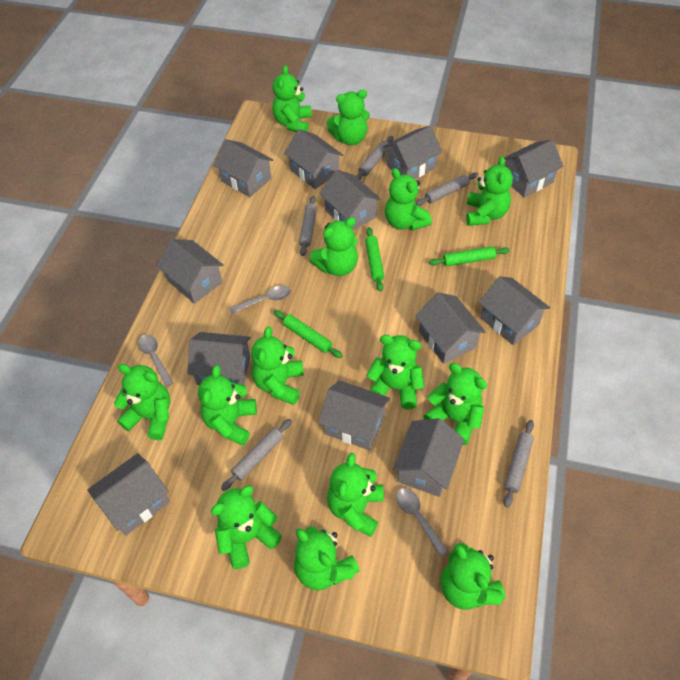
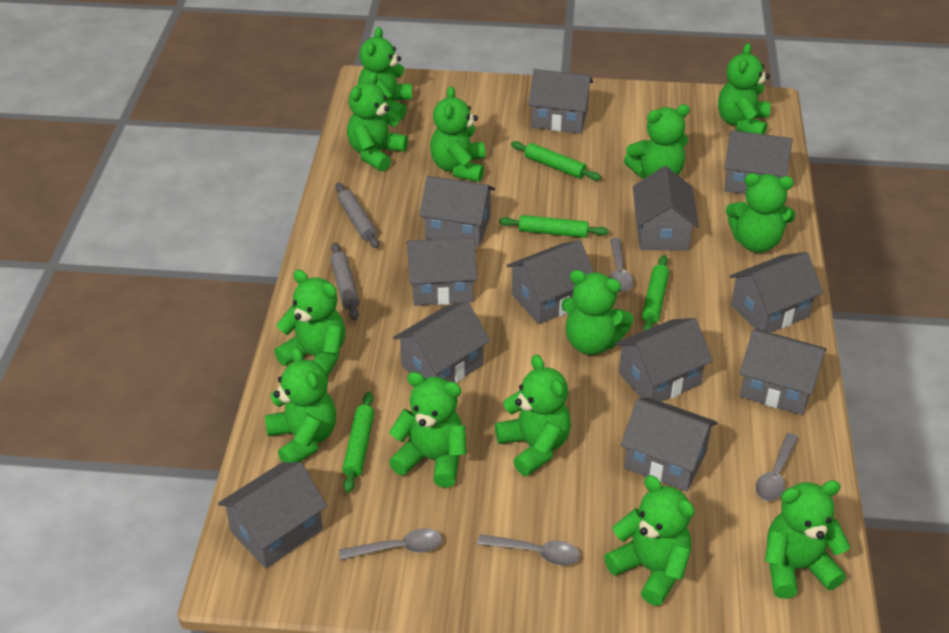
green rolling pin: [274,310,343,358] [365,227,384,292] [429,246,510,266] = 3 -> [342,392,374,493] [499,215,609,238] [511,141,601,181] [642,255,669,331] = 4
green teddy bear: [114,364,170,440] [198,365,257,446] [211,486,282,569] [251,327,304,405] [272,65,312,132] [294,526,360,591] [309,217,358,276] [327,89,370,145] [327,453,384,537] [366,335,424,409] [385,168,432,231] [423,363,487,445] [441,543,505,610] [466,156,513,226] = 14 -> [265,347,336,462] [274,270,345,377] [347,72,408,172] [358,27,412,120] [389,372,467,488] [430,86,486,182] [495,354,571,476] [561,270,634,355] [604,475,695,606] [624,104,690,179] [718,43,771,134] [726,173,795,253] [765,480,850,599] = 13
grey rolling pin: [221,419,292,491] [299,196,317,256] [356,136,393,180] [416,172,479,206] [504,420,534,508] = 5 -> [330,243,360,320] [335,183,379,248] = 2
grey spoon: [138,335,173,387] [230,285,291,314] [396,488,448,557] = 3 -> [339,528,442,560] [477,534,580,566] [610,238,633,292] [756,433,799,501] = 4

